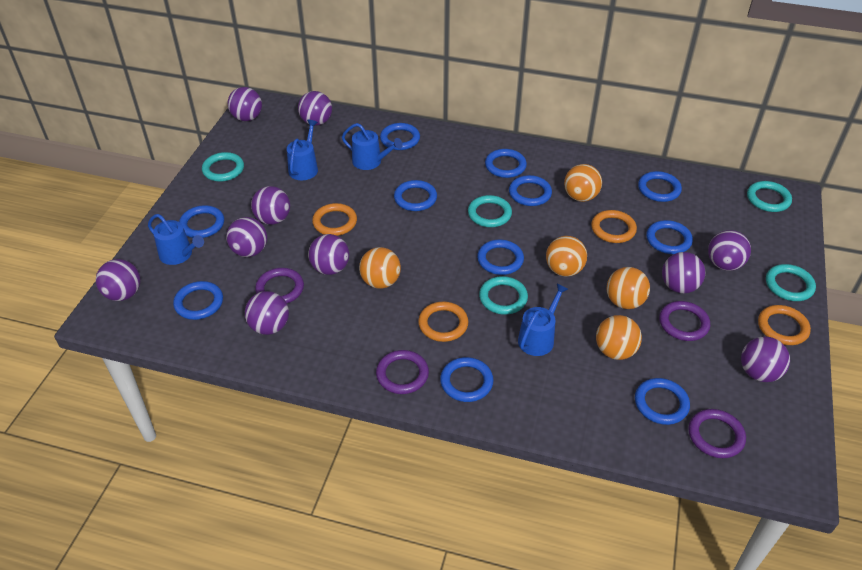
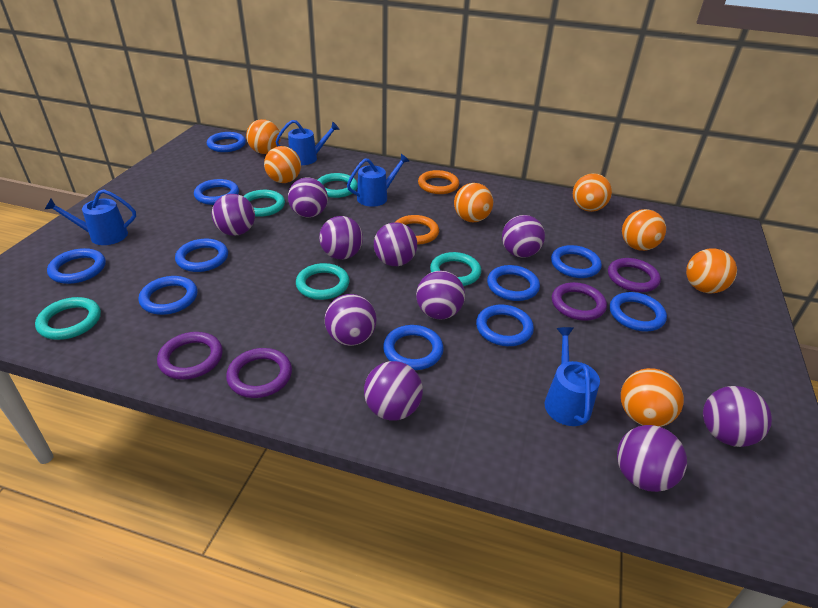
blue ring: [173,281,223,320] [179,205,224,238] [380,123,420,150] [394,180,437,211] [440,357,494,402] [477,240,524,275] [485,149,527,178] [509,175,552,206] [635,378,690,425] [638,171,682,202] [646,220,693,254] = 11 -> [47,248,106,284] [138,276,197,315] [175,239,228,272] [194,179,239,205] [207,132,246,152] [383,325,444,370] [476,304,534,346] [487,265,540,301] [551,245,602,278] [610,292,667,332] = 10
orange ball: [359,247,401,288] [546,236,587,277] [564,164,602,202] [596,315,642,360] [607,267,650,309] = 5 -> [246,119,281,154] [264,146,301,183] [454,183,493,222] [573,173,612,212] [621,368,684,427] [622,209,666,251] [686,248,737,294] = 7
orange ring: [312,203,357,236] [418,302,468,342] [591,210,637,243] [758,305,811,345] = 4 -> [395,215,439,245] [418,170,459,194] = 2

